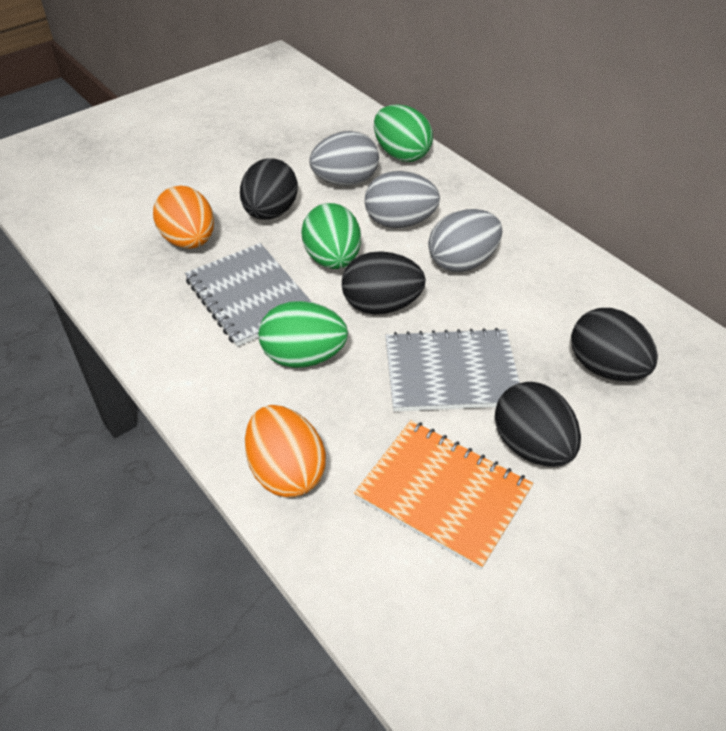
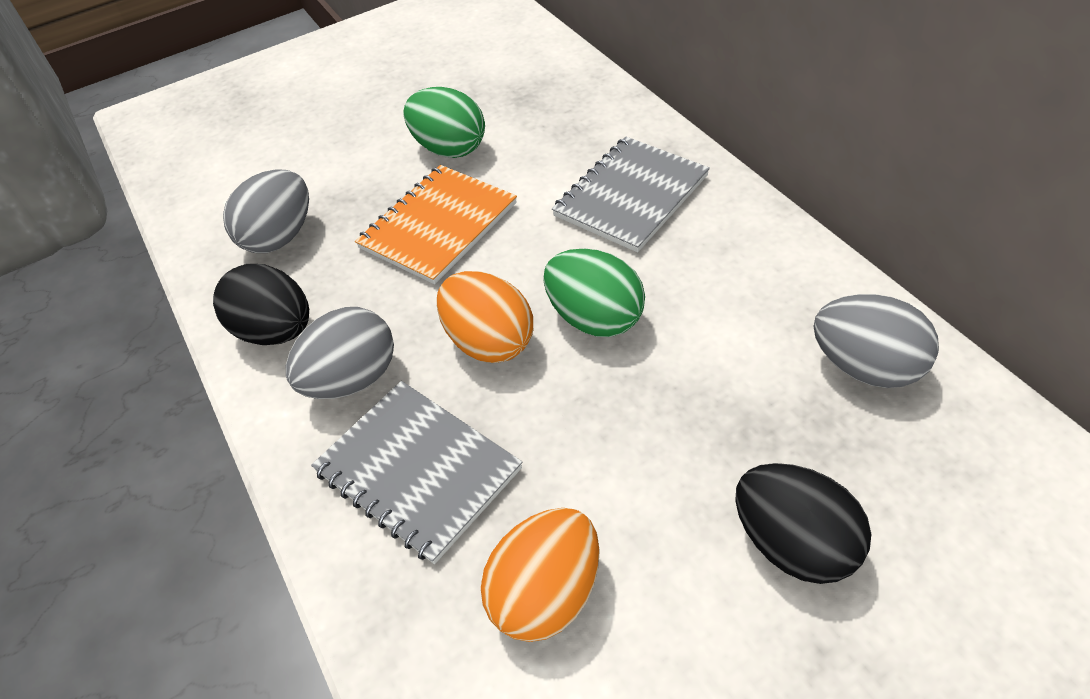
black egg: [240,158,298,220] [342,251,426,314] [495,382,581,467] [571,308,658,381] = 4 -> [213,264,309,345] [735,463,871,584] = 2
green egg: [259,301,348,368] [301,203,361,269] [374,104,433,162] = 3 -> [403,87,485,158] [543,249,645,337] = 2

